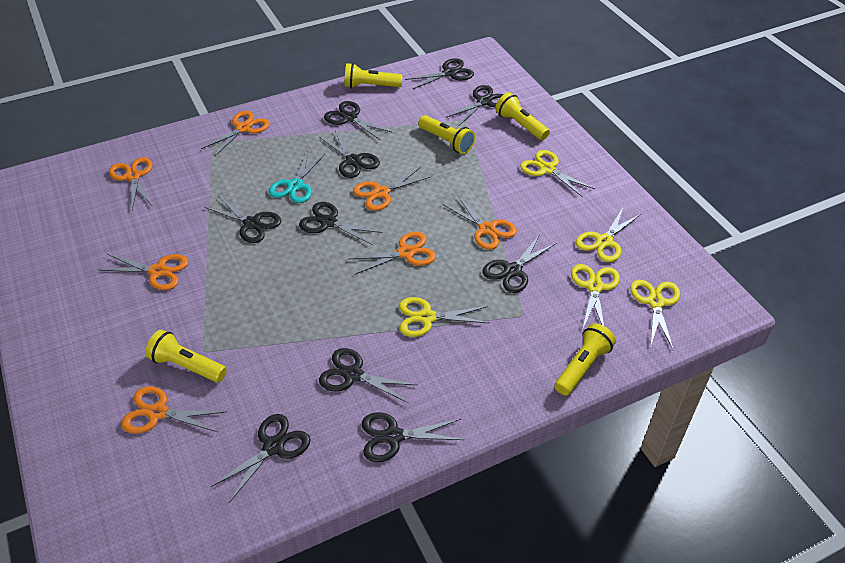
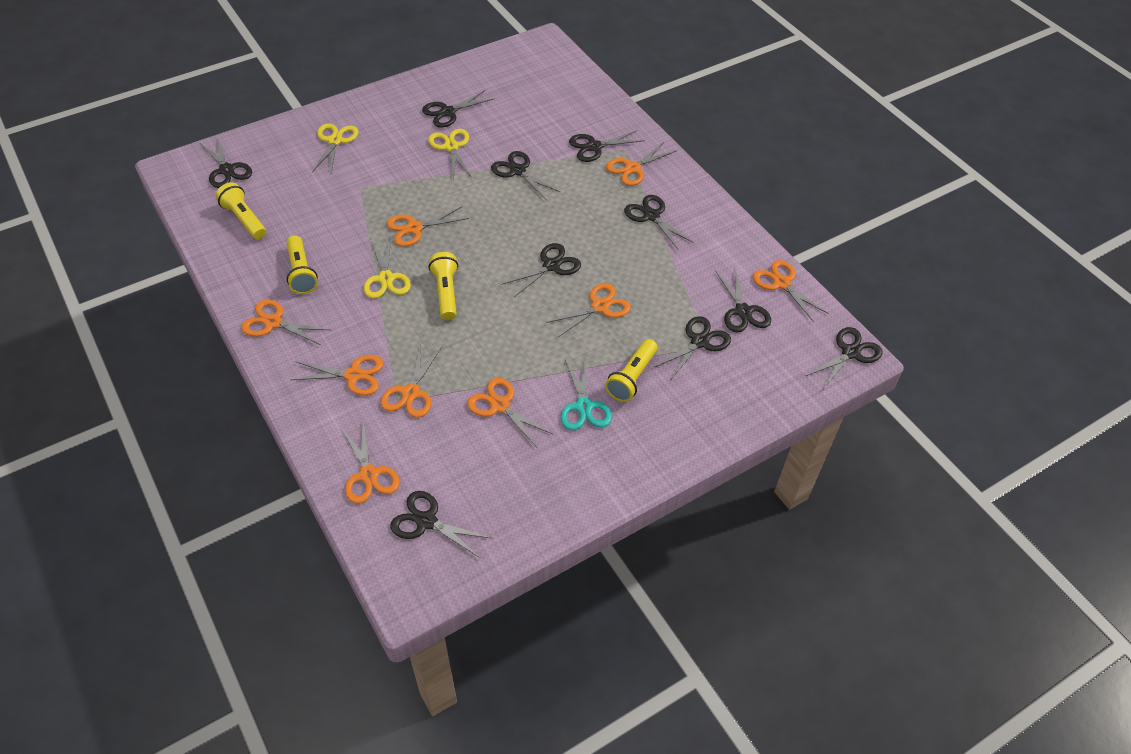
orange scissors: [99,254,189,290] [109,157,153,210] [121,386,226,434] [201,111,270,157] [349,232,436,274] [353,168,430,211] [443,195,517,250] = 7 -> [241,300,330,345] [290,355,384,396] [341,420,400,504] [381,345,442,418] [387,207,469,247] [467,378,553,447] [546,283,631,337] [606,142,676,186] [753,260,829,322] = 9
yellow flashlight: [145,330,227,382] [344,63,402,88] [418,115,475,154] [495,92,550,140] [555,323,616,396] = 5 -> [216,182,266,239] [287,235,318,294] [428,252,458,320] [605,339,658,402] = 4
yellow scissors: [399,297,489,337] [520,150,595,197] [571,264,620,330] [576,206,642,262] [630,280,680,351] = 5 -> [312,123,359,172] [364,236,411,299] [428,129,471,179] = 3

